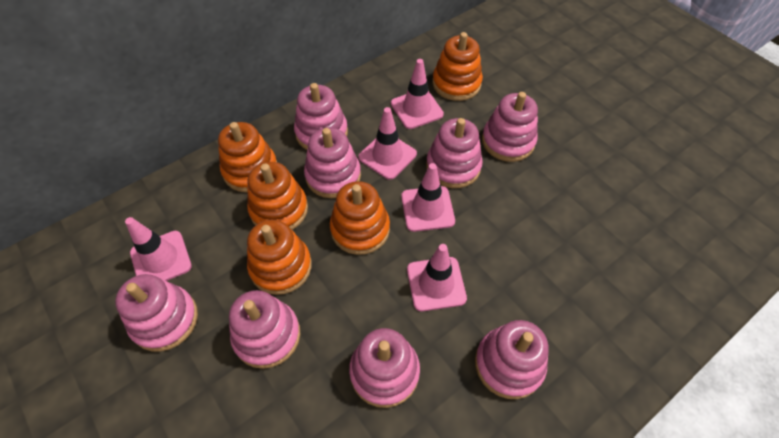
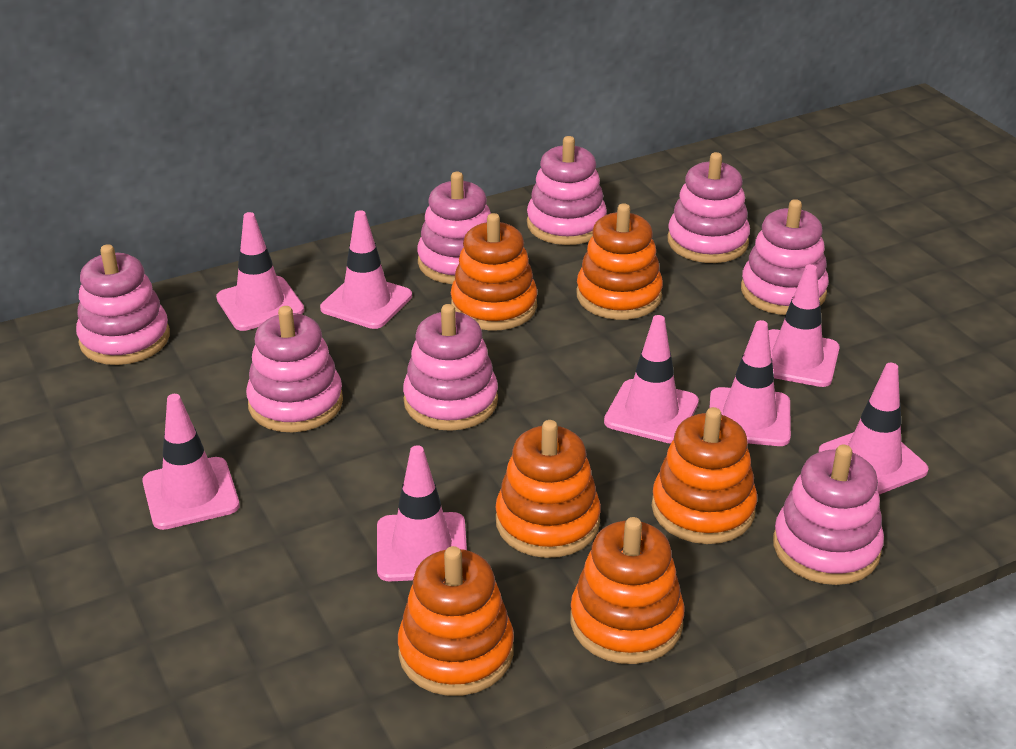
orange stacking toy: [218,122,277,192] [247,162,308,230] [247,220,312,295] [330,181,390,255] [432,32,483,101] = 5 -> [398,546,514,696] [451,213,537,330] [495,420,601,558] [571,517,685,664] [576,203,663,320] [652,407,757,544] = 6
pink traffic cone: [125,217,192,281] [358,107,417,180] [391,59,444,129] [401,163,455,232] [407,244,467,311] = 5 -> [142,394,240,530] [216,212,304,331] [320,210,412,329] [377,445,467,581] [604,315,699,444] [710,320,791,446] [768,264,840,387] [818,363,929,495] = 8

